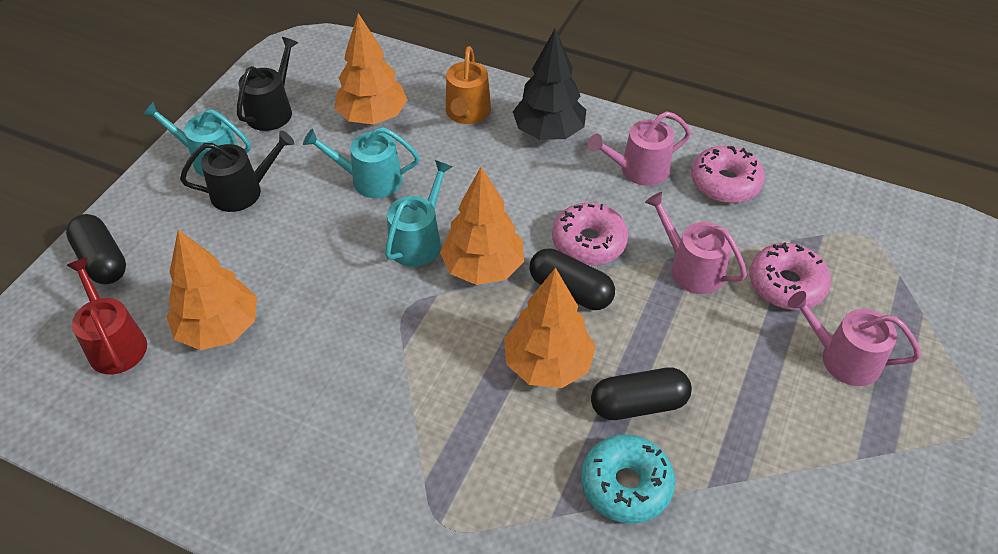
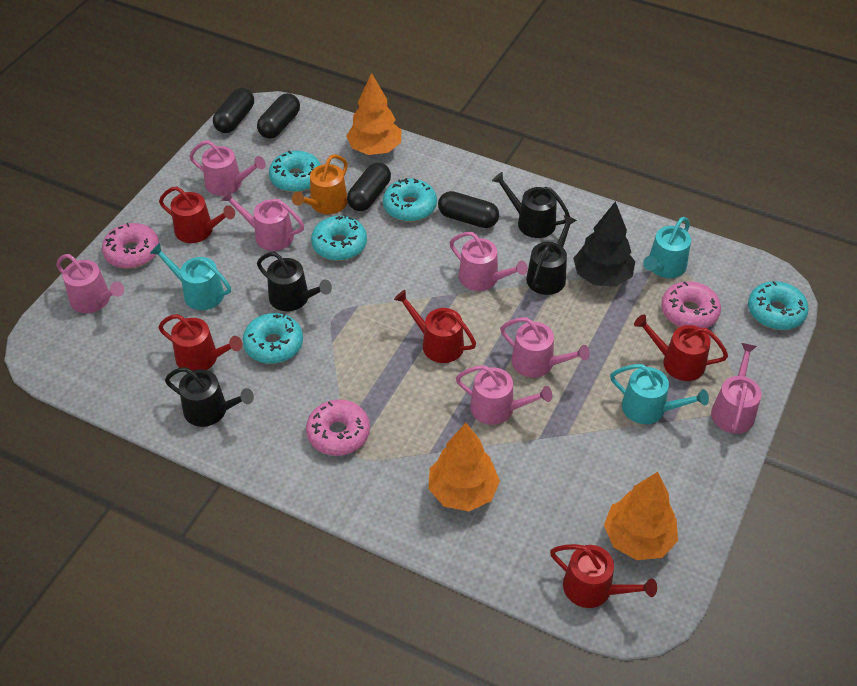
black capsule: [66,214,126,284] [529,249,615,310] [591,368,692,420] = 3 -> [213,88,254,133] [257,93,300,139] [347,162,391,211] [438,191,499,228] = 4
black watering can: [180,131,294,212] [237,37,298,131] = 2 -> [165,367,254,427] [257,252,332,311] [492,172,570,238] [526,215,577,295] = 4
orange tree: [166,230,257,350] [334,13,407,125] [440,167,524,285] [504,267,596,388] = 4 -> [346,73,401,155] [429,423,500,511] [604,472,678,560] = 3
pink watering can: [588,111,691,186] [645,192,747,294] [788,291,921,386] = 3 -> [56,254,124,313] [189,140,266,196] [221,190,304,251] [450,232,528,291] [456,365,552,425] [500,318,590,378] [711,343,762,434] = 7
red watering can: [66,257,147,374] = 1 -> [158,314,242,371] [159,186,235,243] [394,290,476,363] [550,544,657,608] [634,314,728,381] = 5
turquoise donut: [581,434,675,524] = 1 -> [243,313,303,364] [269,150,321,192] [311,215,367,261] [383,178,437,222] [748,281,809,330] = 5

